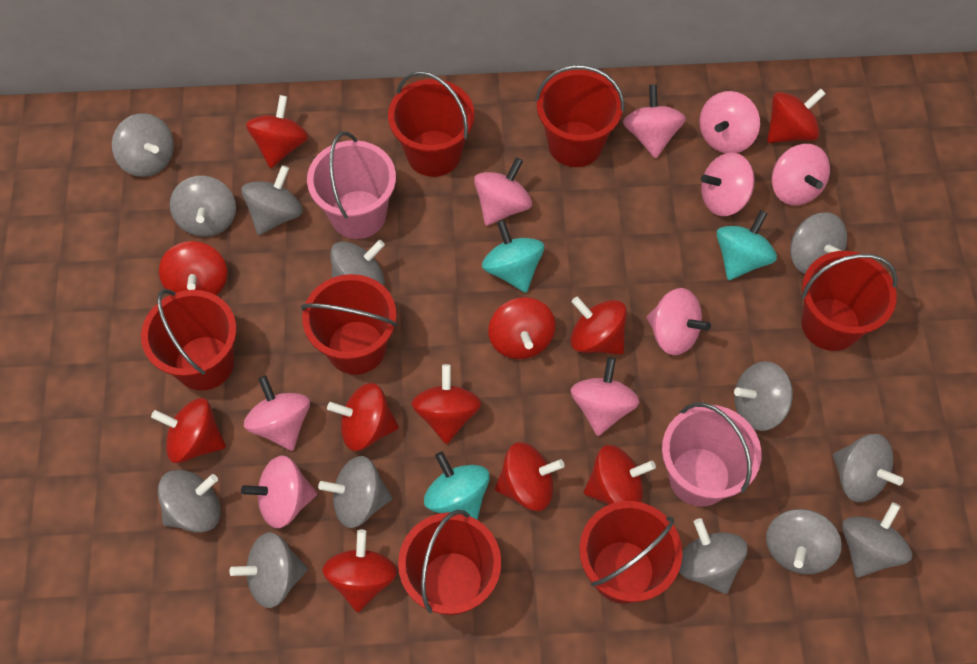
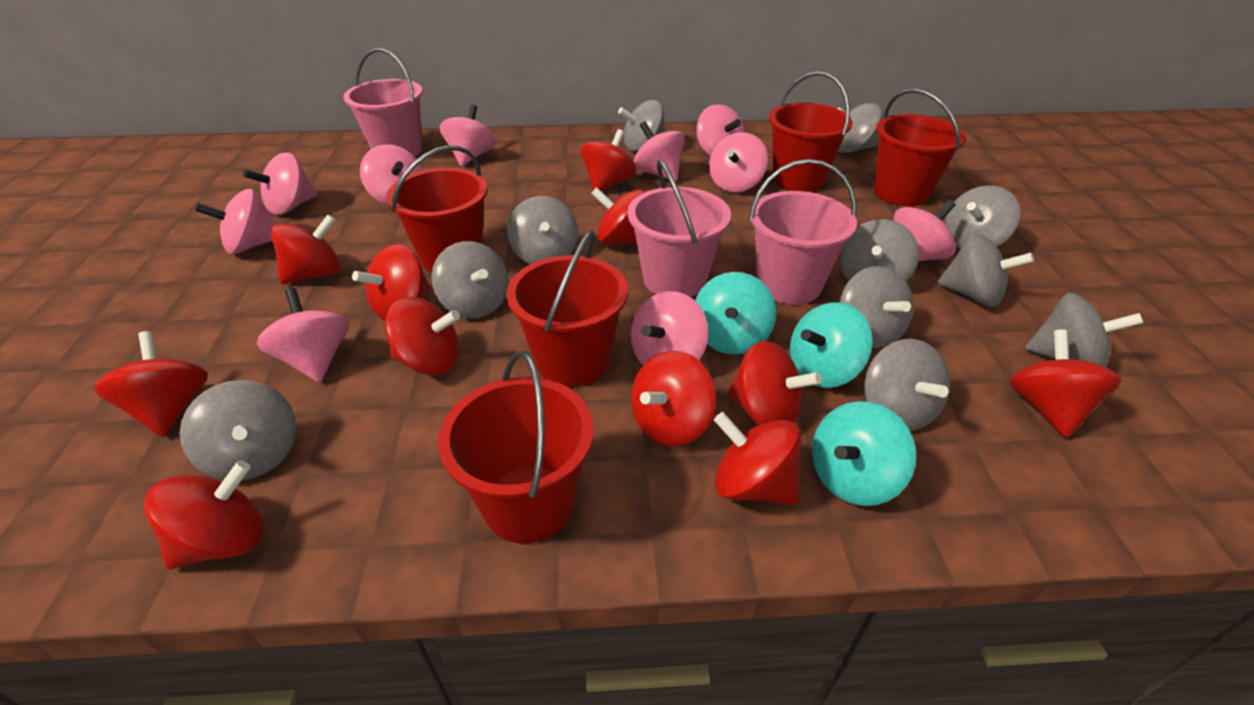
grey spinning top: [112,113,174,177] [158,470,221,533] [170,176,236,237] [229,532,308,608] [242,165,303,235] [318,456,392,528] [330,240,385,286] [679,518,748,594] [734,361,793,431] [766,509,842,574] [790,212,847,274] [833,434,904,502] [842,502,912,578] = 13 -> [180,380,297,480] [431,241,509,318] [507,196,578,264] [618,100,665,152] [837,103,882,153] [840,219,919,282] [840,266,914,348] [864,339,950,431] [937,234,1034,307] [945,185,1021,249] [1025,293,1143,367] = 11
pink bucket: [307,131,396,239] [662,402,762,507] = 2 -> [343,48,423,157] [627,159,731,297] [749,159,857,305] = 3
pink spinning top: [241,455,317,528] [244,375,310,451] [474,157,532,226] [570,357,640,436] [623,85,686,159] [647,288,711,355] [699,91,760,153] [701,152,755,216] [772,144,830,205] = 9 -> [195,189,277,254] [243,153,318,215] [257,288,349,383] [360,144,423,205] [439,105,496,166] [631,291,709,365] [633,121,685,182] [696,104,745,156] [709,132,768,193] [893,200,956,262] = 10
red bucket: [141,289,237,391] [301,274,397,375] [388,71,474,177] [398,510,501,615] [535,65,624,167] [579,501,682,604] [801,251,898,351] = 7 -> [387,145,488,273] [438,351,594,543] [506,230,628,387] [769,72,853,192] [874,88,966,206] = 5

